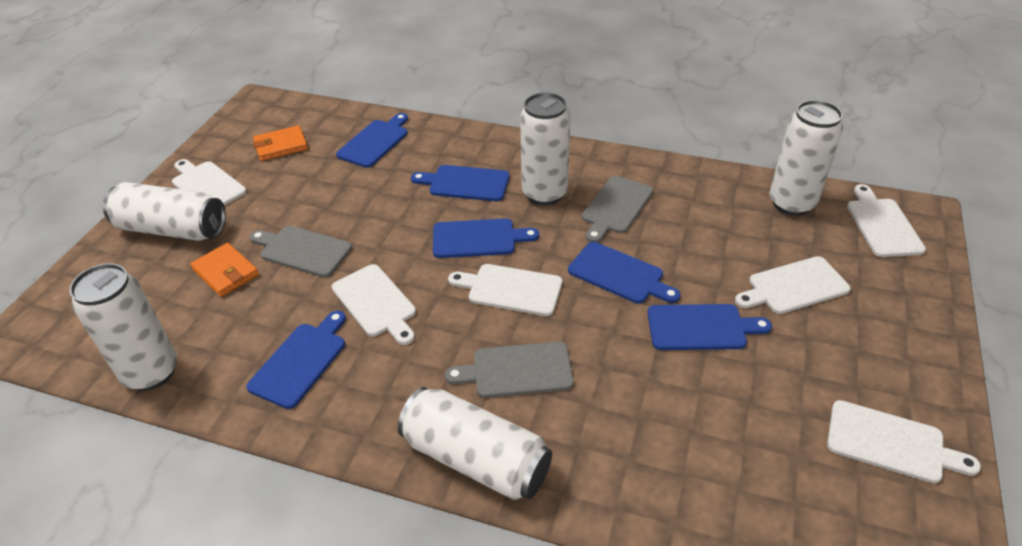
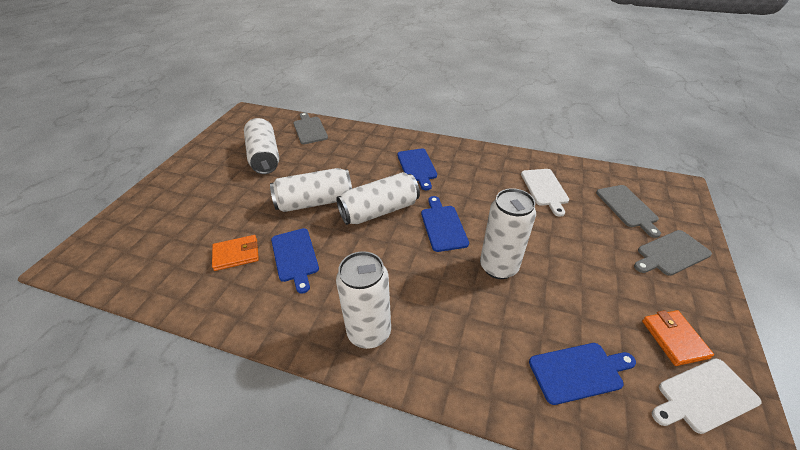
blue cutting board: [246,310,346,409] [336,113,408,168] [411,165,510,201] [433,218,539,258] [568,242,681,303] [647,304,772,350] = 6 -> [271,228,319,294] [397,148,437,190] [421,196,469,252] [529,343,636,405] = 4
white cutting board: [172,159,247,206] [332,264,416,345] [448,264,562,316] [735,256,851,314] [827,400,981,483] [847,184,926,257] = 6 -> [521,169,569,217] [652,359,762,434] = 2

